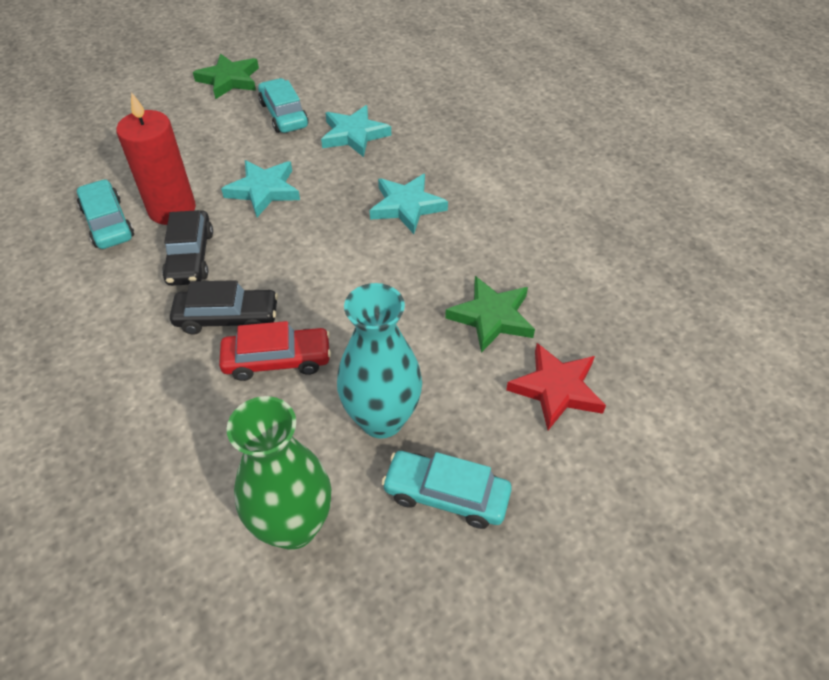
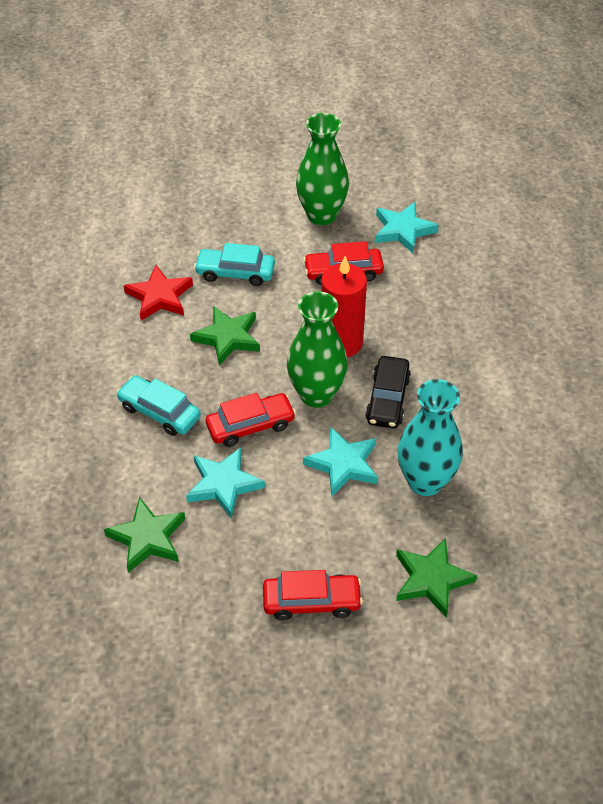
black car: [162,210,213,286] [170,280,278,335] = 2 -> [365,356,411,428] = 1
green star: [193,53,259,99] [445,276,535,353] = 2 -> [104,497,185,573] [190,306,260,365] [396,538,477,618] = 3
green vase: [227,396,331,550] = 1 -> [287,291,348,408] [296,113,349,225] = 2
red car: [219,321,331,381] = 1 -> [206,393,296,447] [263,570,363,620] [303,241,384,285] = 3
turquoise car: [77,179,134,249] [258,78,308,133] [381,451,512,529] = 3 -> [116,375,201,436] [194,243,275,286] = 2

